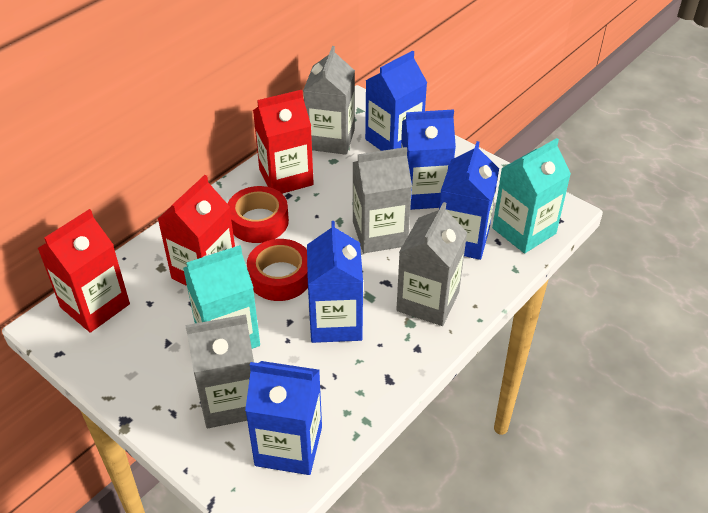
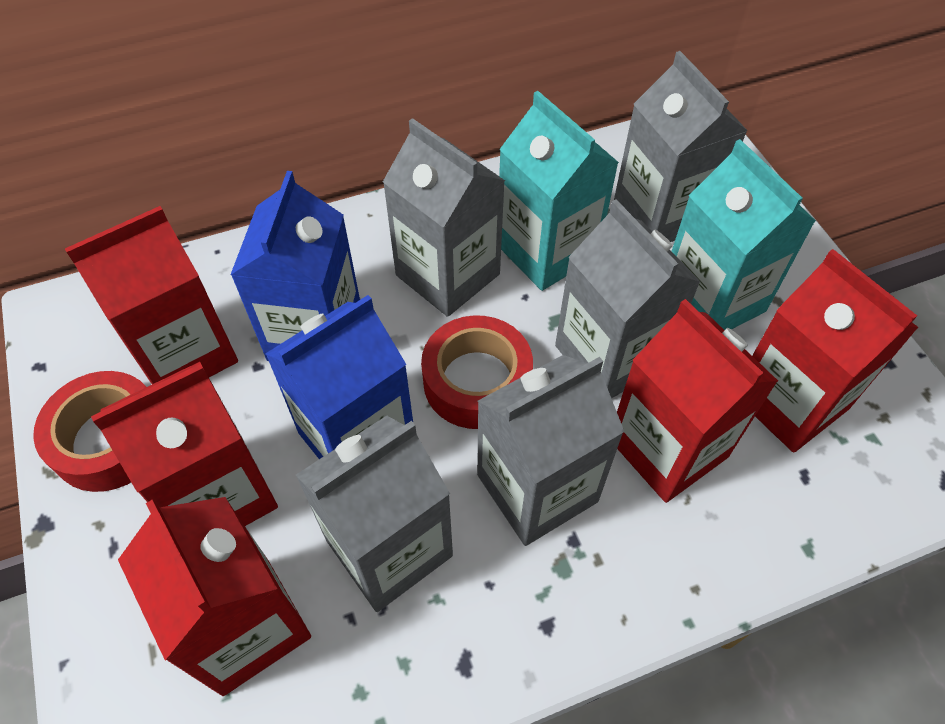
blue carton: [245,361,322,475] [307,221,363,343] [365,51,427,151] [401,109,456,210] [439,141,499,260] = 5 -> [230,171,360,361] [265,295,413,459] = 2
grey carton: [185,314,254,428] [303,46,355,155] [353,147,412,253] [396,202,467,326] = 4 -> [296,415,453,612] [383,118,505,317] [477,355,624,546] [555,199,701,398] [614,51,748,242] = 5
red carton: [38,209,130,333] [158,175,235,286] [253,90,314,194] = 3 -> [65,206,238,384] [91,362,278,526] [118,497,311,696] [617,299,778,503] [752,249,919,453] = 5

